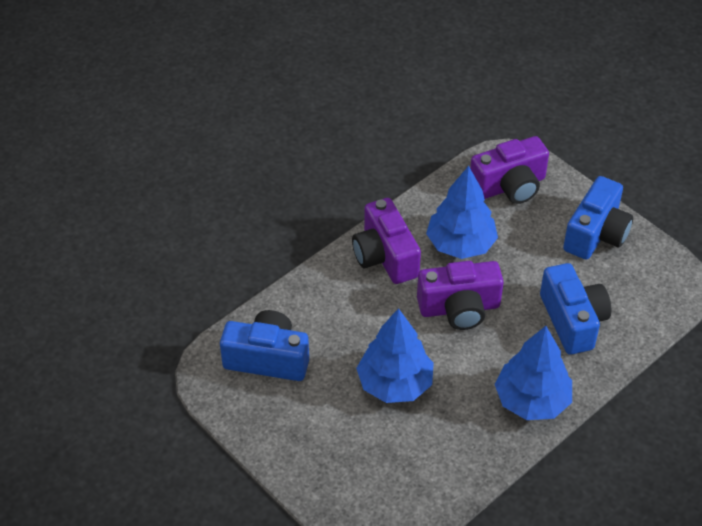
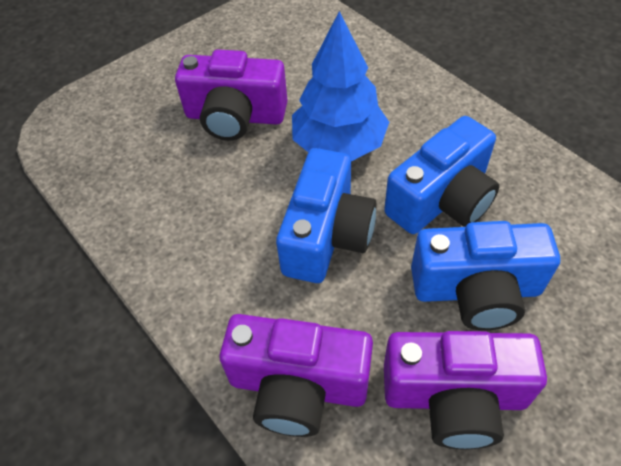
blue tree: [356,308,434,403] [426,166,498,259] [495,326,572,420] = 3 -> [292,11,389,161] = 1

